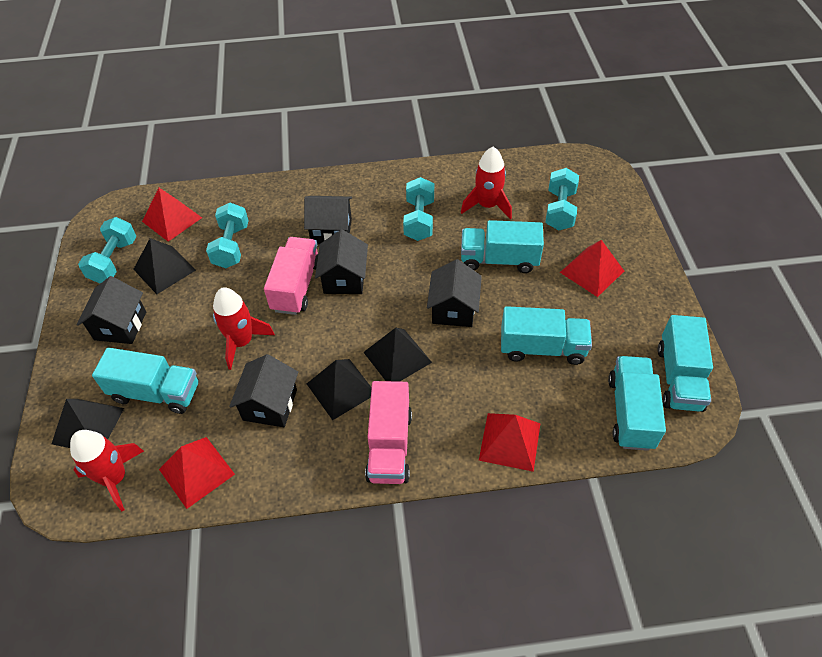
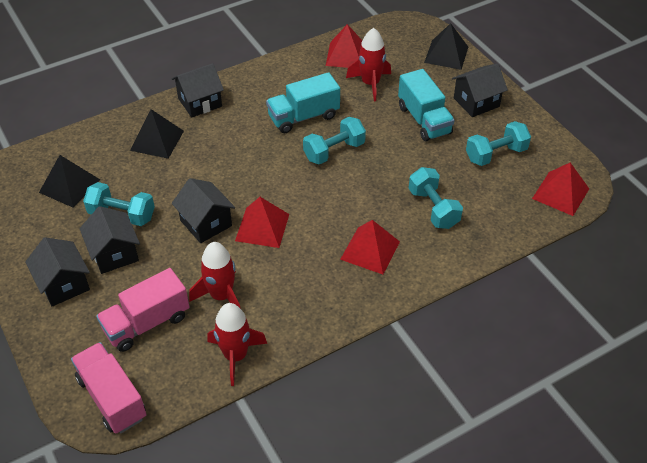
black pyramid: [52,399,124,448] [133,238,196,294] [307,359,372,420] [363,328,432,382] = 4 -> [39,155,100,208] [130,109,184,159] [424,23,468,70] = 3
turquoise truck: [92,347,198,414] [461,220,544,273] [501,306,592,365] [608,356,666,451] [658,315,713,412] = 5 -> [266,72,340,133] [398,69,455,142] = 2

